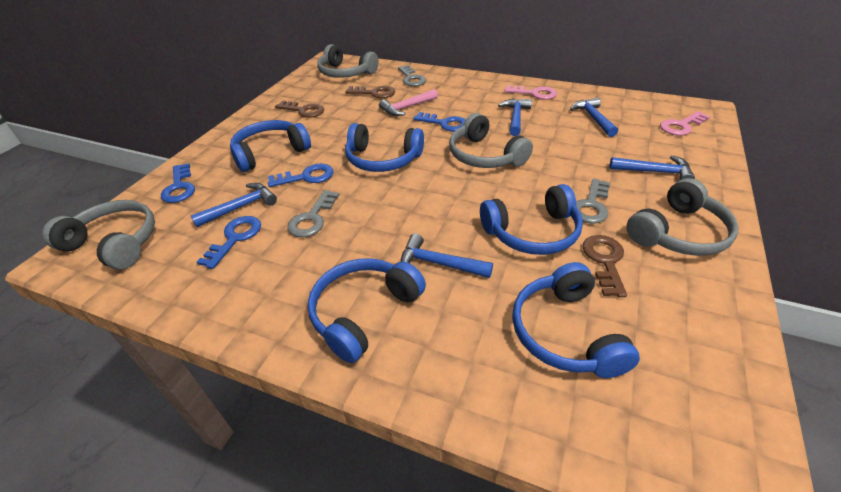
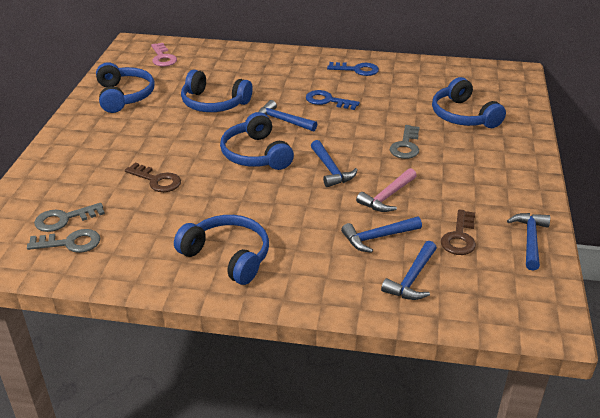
blue key: [161,163,195,203] [197,216,261,269] [268,164,333,187] [413,112,466,132] = 4 -> [306,90,360,110] [327,62,379,76] = 2
brown key: [275,101,324,118] [345,86,395,98] [582,235,627,297] = 3 -> [125,162,181,192] [441,209,476,255] = 2
grey headphones: [42,200,155,270] [317,44,378,78] [449,113,533,168] [626,178,739,256] = 4 -> none = 0
pink key: [504,85,557,100] [660,111,710,136] = 2 -> [151,43,177,67] = 1

